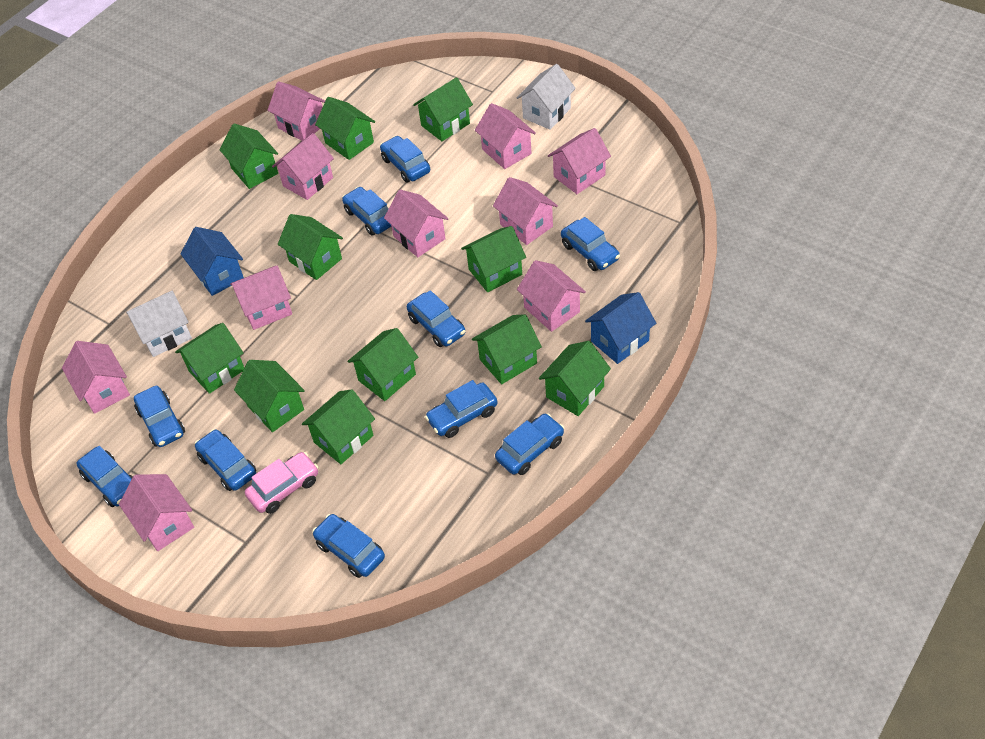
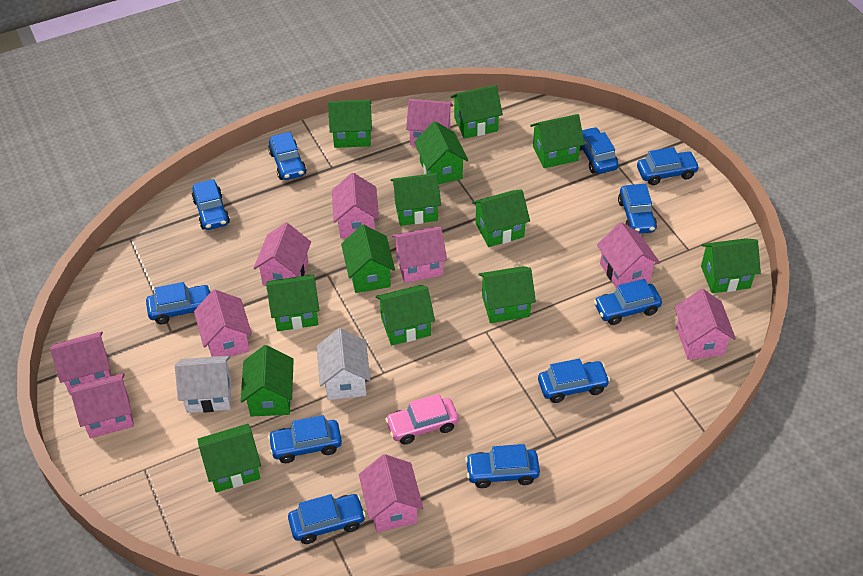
blue car: [77,446,133,507] [134,386,185,447] [195,429,256,491] [312,514,385,578] [342,187,391,235] [380,136,430,183] [407,290,466,347] [425,380,498,438] [495,413,564,475] [561,217,620,271] = 10 -> [146,282,211,324] [192,179,230,230] [268,132,307,180] [268,415,342,463] [288,494,366,544] [465,444,540,488] [538,359,610,403] [580,127,619,174] [594,279,662,325] [618,184,657,234] [637,147,700,185] = 11
blue house: [181,227,244,296] [585,292,656,364] = 2 -> none = 0
green house: [175,323,244,394] [220,123,278,189] [234,360,305,432] [278,214,343,280] [302,389,375,464] [315,97,375,160] [347,328,418,401] [413,77,473,141] [461,226,526,292] [472,314,542,384] [539,341,611,416] = 11 -> [197,424,261,492] [241,345,294,416] [266,275,319,331] [328,100,372,148] [341,224,395,293] [376,285,435,345] [391,173,441,226] [414,121,468,184] [451,85,503,139] [472,189,530,247] [479,266,536,323] [530,114,585,168] [701,238,761,293] = 13

